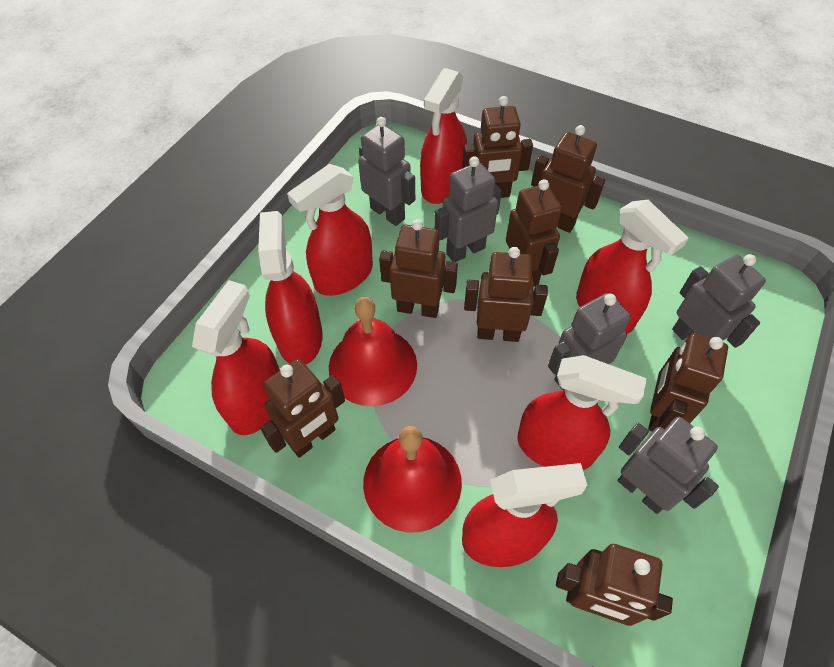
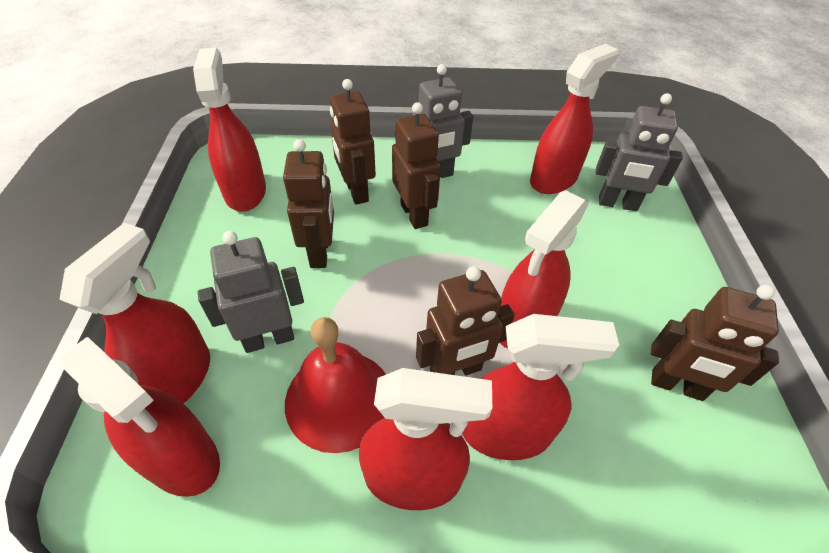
brown robot: [260,359,345,458] [379,219,458,318] [462,96,533,198] [464,247,548,342] [506,179,562,286] [531,125,605,233] [556,544,673,626] [648,334,728,432] = 8 -> [283,139,334,268] [330,79,376,205] [392,102,441,229] [416,266,515,375] [651,285,779,401] = 5
grey robot: [358,117,415,226] [434,156,502,262] [548,293,631,390] [618,417,719,514] [672,254,766,348] = 5 -> [198,231,304,353] [412,64,473,178] [596,93,683,211] = 3
red bell: [329,297,417,406] [363,426,462,532] = 2 -> [285,317,386,453] = 1

